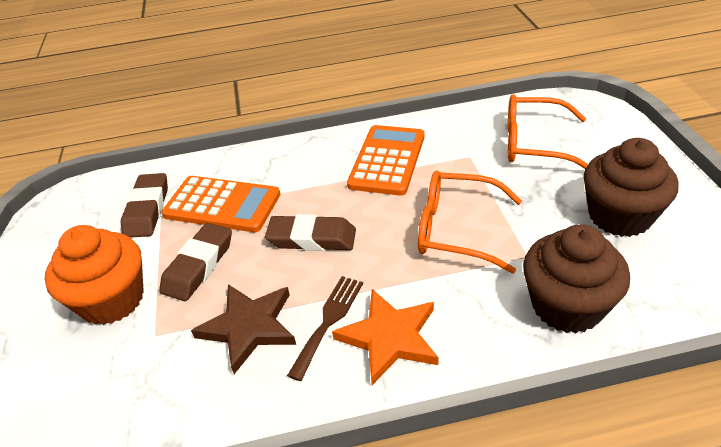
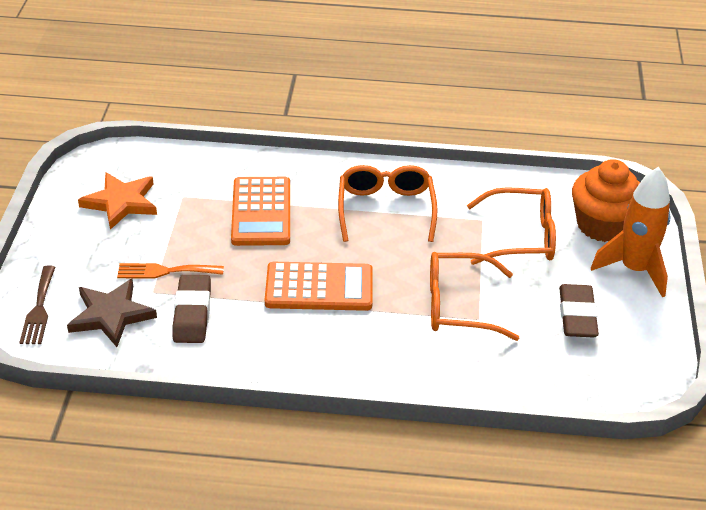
brown cupcake: [523,224,630,334] [584,138,678,237] = 2 -> none = 0
brown eraser: [121,173,168,238] [159,223,232,301] [265,214,356,251] = 3 -> [173,275,211,343] [559,284,599,338] = 2
orange fork: none = 0 -> [117,263,224,279] = 1
orange glasses: [418,171,522,273] [508,94,588,169] = 2 -> [338,165,438,242] [430,252,519,341] [467,187,556,265] = 3
orange rocket: none = 0 -> [591,167,671,297] = 1

